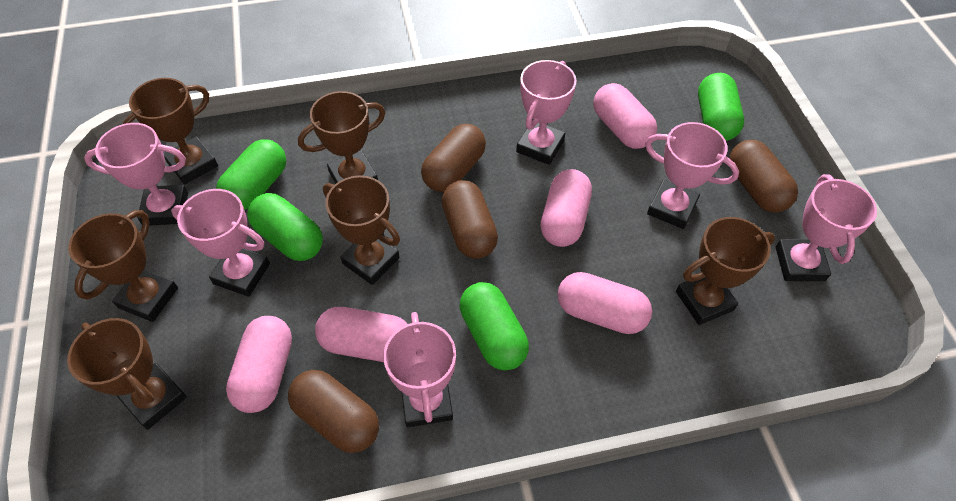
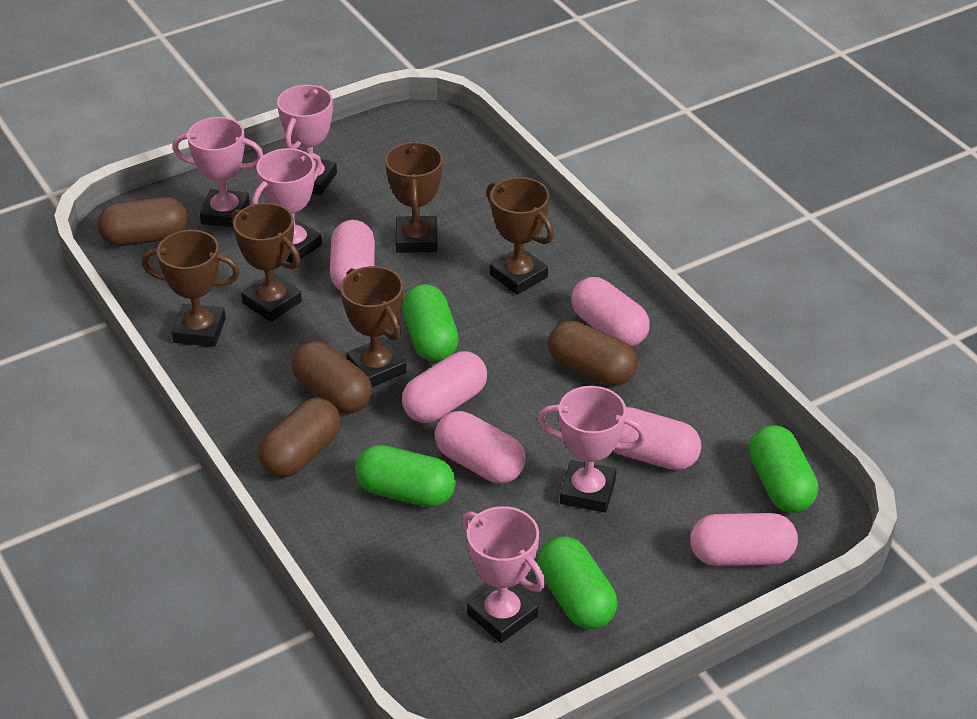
brown trophy: [67,318,187,430] [68,210,178,322] [123,78,218,184] [298,91,386,184] [323,175,400,285] [676,217,775,325] = 6 -> [142,230,240,347] [231,203,302,322] [341,266,406,387] [385,141,443,253] [487,177,554,295] = 5
pink capsule: [226,316,292,413] [315,307,407,362] [541,169,592,247] [557,272,652,334] [593,83,657,149] = 5 -> [330,220,375,291] [402,351,487,423] [435,411,526,483] [571,277,650,347] [613,407,701,470] [690,513,798,566] = 6
pink trophy: [84,123,188,225] [171,189,270,297] [383,312,456,427] [516,60,576,165] [645,122,739,229] [776,174,877,281] = 6 -> [172,117,264,227] [252,148,322,263] [277,85,337,195] [462,506,545,643] [537,386,646,513] = 5

